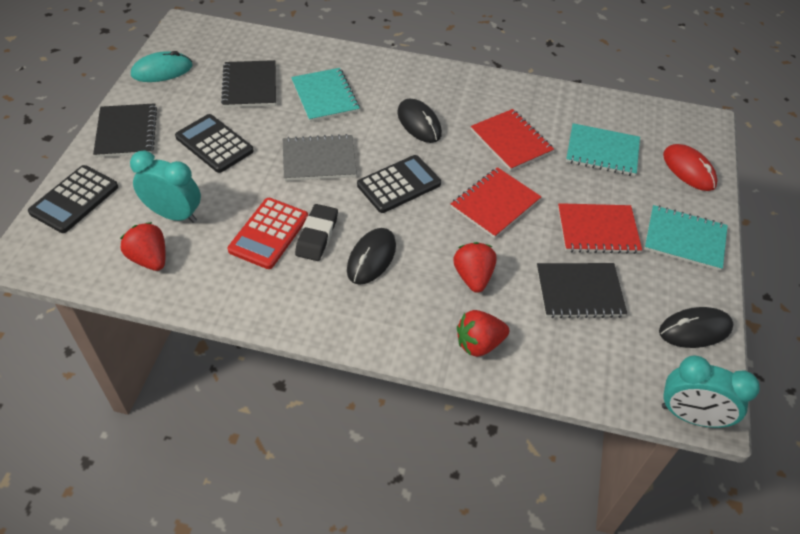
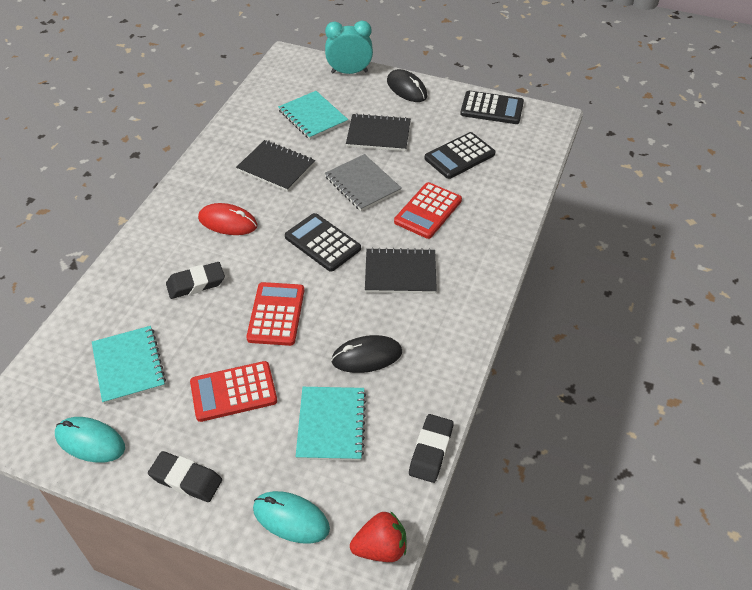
black eraser: [295,204,338,261] = 1 -> [148,451,222,502] [166,262,225,299] [409,414,453,483] = 3
black mouse: [347,228,396,285] [397,99,442,143] [659,307,734,348] = 3 -> [331,335,402,373] [387,69,427,102] = 2
red calculator: [228,198,308,269] = 1 -> [190,361,277,422] [246,282,304,346] [394,182,462,239] = 3
red notebook: [451,167,541,238] [471,109,554,171] [558,203,642,254] = 3 -> none = 0
red strawberry: [120,222,165,271] [453,242,497,293] [457,310,509,357] = 3 -> [350,511,407,562] = 1
turquoise clock: [130,151,201,223] [662,356,760,428] = 2 -> [325,21,373,74] = 1
turquoise mouse: [131,51,193,82] = 1 -> [55,417,125,463] [253,491,330,544] = 2

